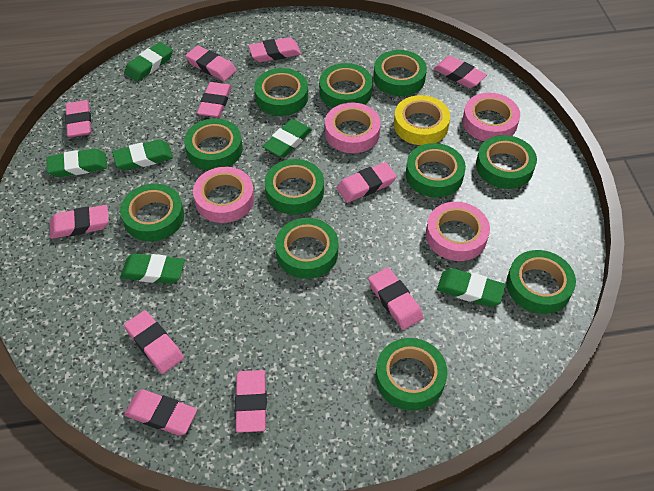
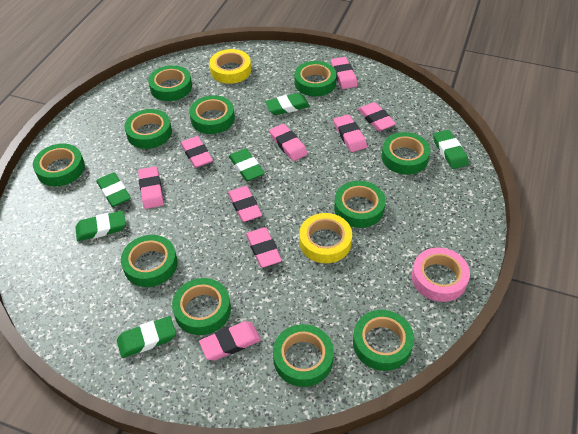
pink eraser: [50,205,109,239] [65,100,91,138] [124,310,184,374] [124,390,197,435] [185,46,237,81] [197,82,232,118] [235,370,267,433] [248,37,301,62] [337,162,397,203] [368,268,424,330] [433,56,487,88] = 11 -> [138,166,164,209] [180,136,213,168] [199,321,261,361] [228,186,262,222] [246,227,282,267] [269,124,308,161] [331,57,358,89] [334,115,367,152] [358,102,396,131] = 9
pink tape: [193,167,254,223] [325,103,381,153] [426,202,490,261] [463,93,520,141] = 4 -> [412,248,470,302] = 1
yellow tape: [394,95,450,145] = 1 -> [209,49,251,84] [299,213,352,263] = 2

